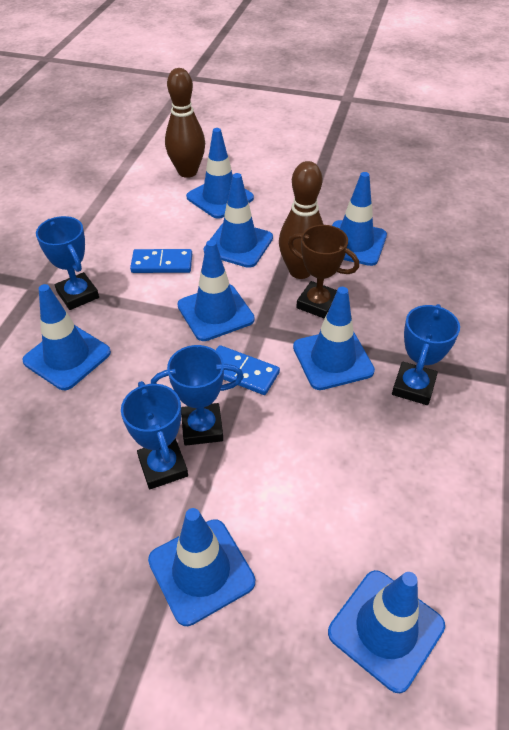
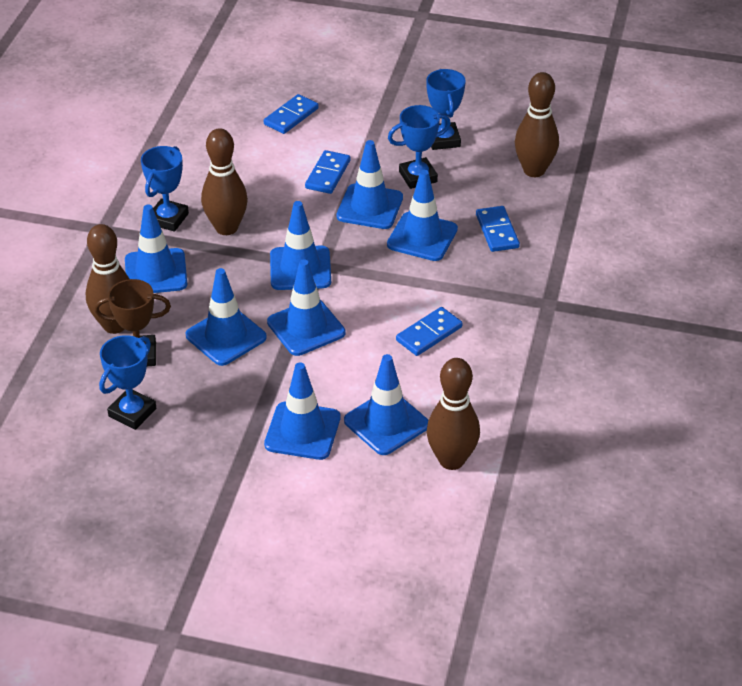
blue domino: [130,249,192,273] [216,345,280,395] = 2 -> [264,94,319,134] [305,150,350,194] [396,307,463,356] [476,206,520,252] = 4
brown bowling pin: [165,68,205,178] [279,161,324,279] = 2 -> [86,224,129,334] [201,128,248,235] [427,358,480,470] [515,72,559,177] = 4

